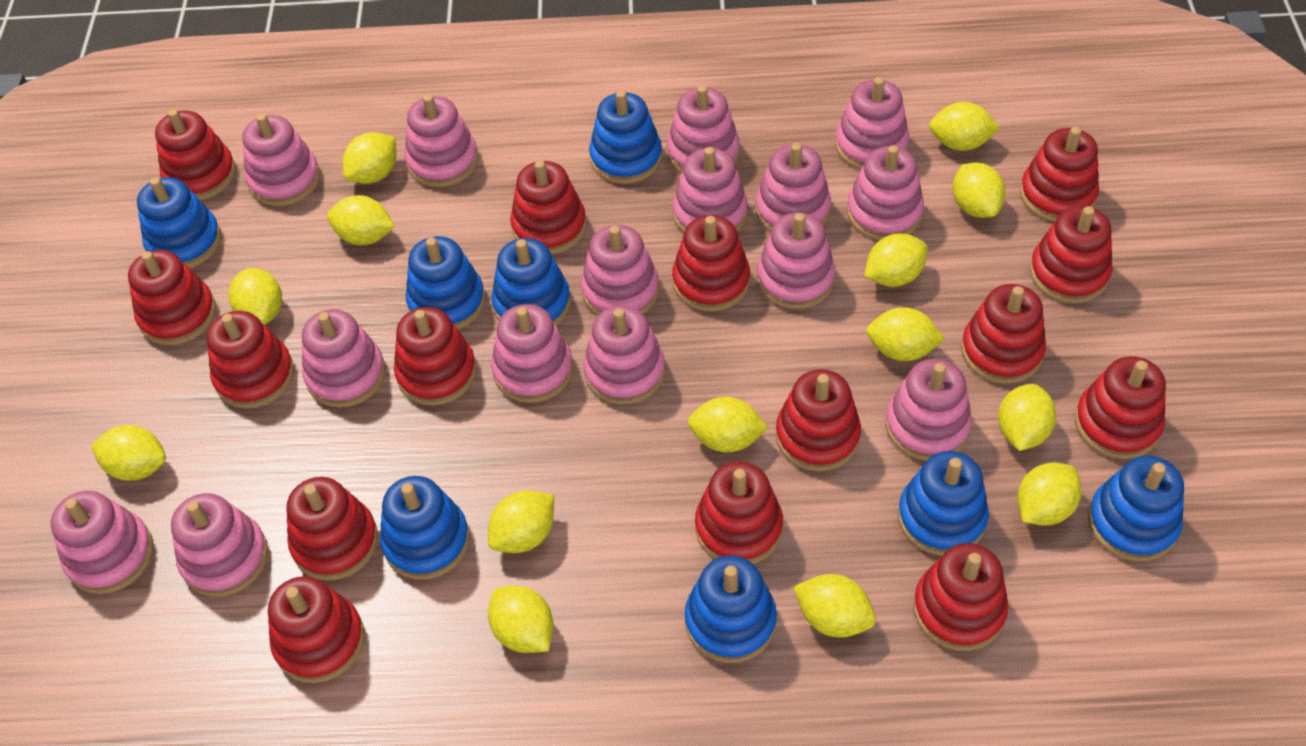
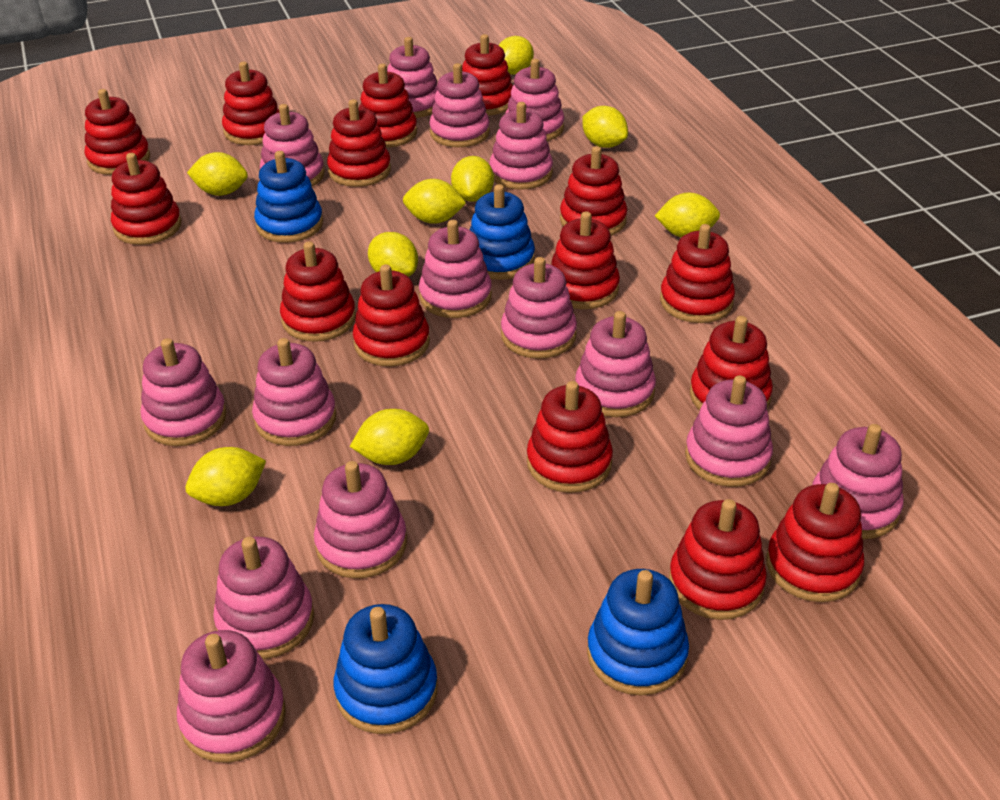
blue stacking toy: [137,177,221,268] [380,476,470,580] [406,236,485,330] [491,238,571,326] [589,90,662,184] [685,555,777,663] [898,451,989,556] [1088,456,1184,561] = 8 -> [254,151,323,243] [334,604,438,734] [469,184,535,280] [587,569,689,695] = 4
yellow lemon: [91,425,166,481] [229,268,282,325] [327,195,395,245] [343,132,396,184] [488,491,554,553] [488,586,553,653] [688,397,768,452] [794,574,876,638] [864,233,928,287] [866,307,945,361] [929,102,1000,151] [953,163,1006,218] [998,384,1056,451] [1017,463,1082,526] = 14 -> [185,447,266,506] [187,152,248,196] [350,409,429,465] [368,232,418,277] [403,179,466,224] [451,156,494,202] [499,36,534,75] [582,106,628,148] [655,192,720,237] = 9

